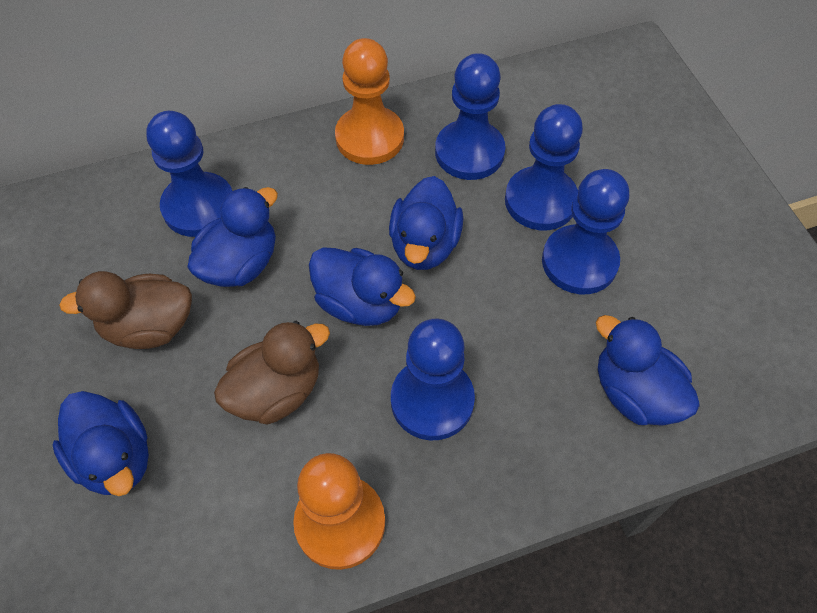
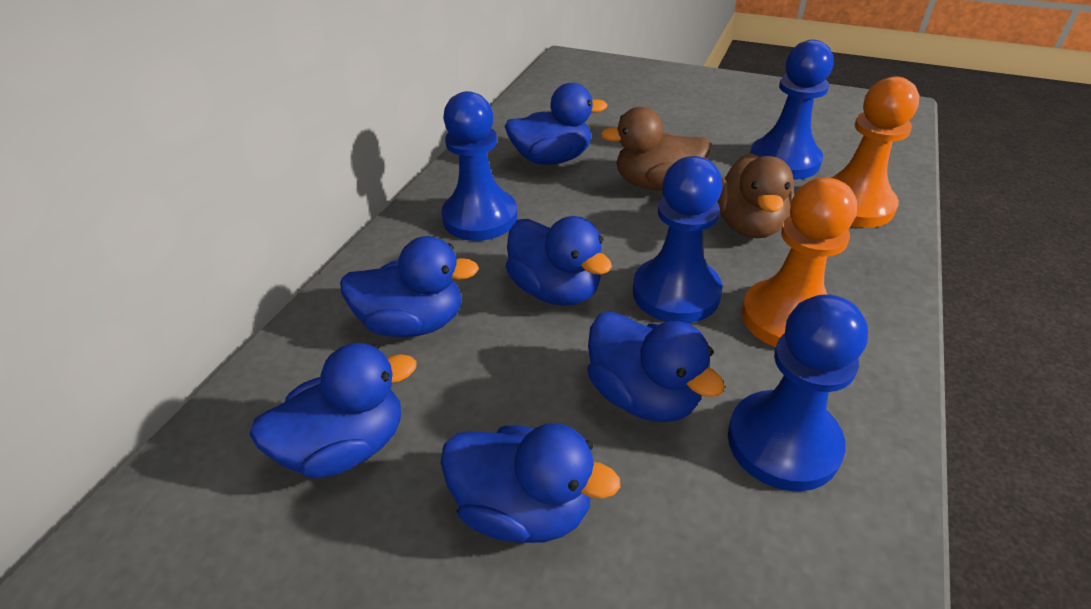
blue duck: [53,391,149,496] [187,187,278,287] [309,247,416,326] [389,176,463,270] [596,315,700,426] = 5 -> [249,343,417,478] [340,236,479,337] [441,423,620,543] [505,83,608,165] [506,216,612,306] [587,311,725,422] = 6
blue pawn: [146,111,232,237] [391,319,475,440] [435,53,505,180] [505,104,583,230] [542,169,629,294] = 5 -> [441,91,518,241] [633,156,723,323] [728,294,868,491] [750,40,833,180] = 4

